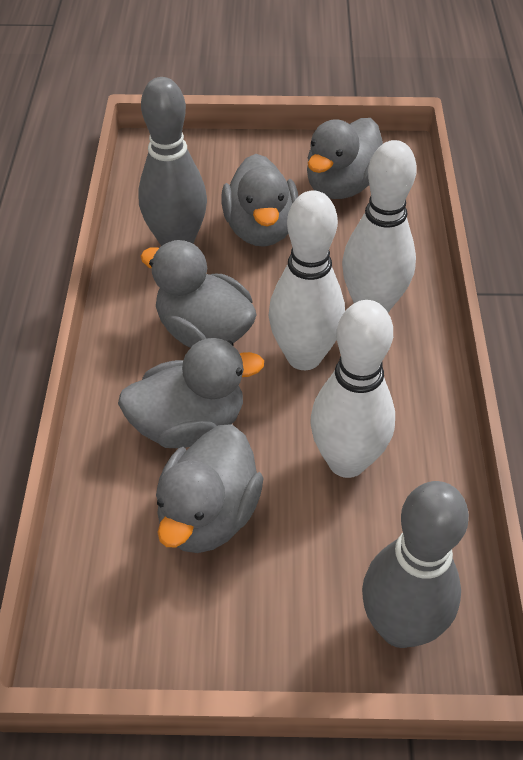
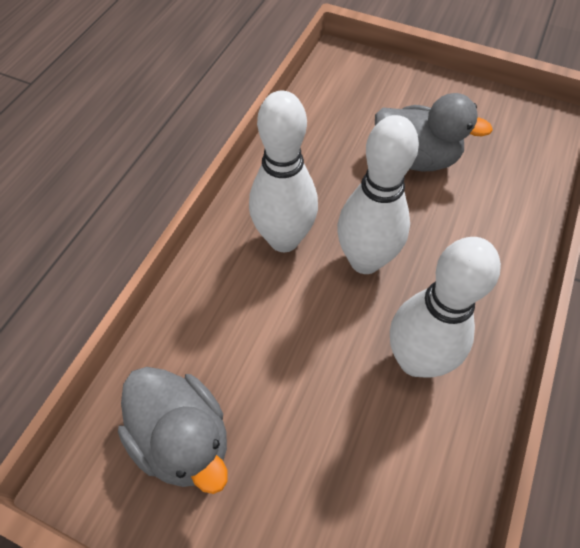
grey bowling pin: [138,77,207,246] [362,481,469,648] = 2 -> none = 0
grey duck: [118,338,264,448] [141,240,256,348] [156,424,263,553] [222,154,298,247] [307,118,383,199] = 5 -> [118,367,228,494] [375,93,493,171] = 2

